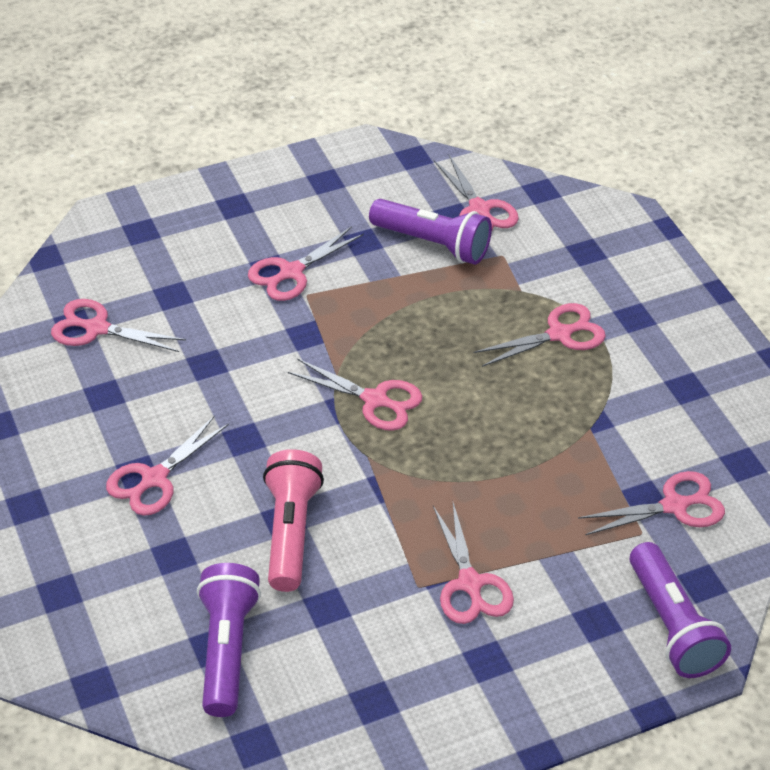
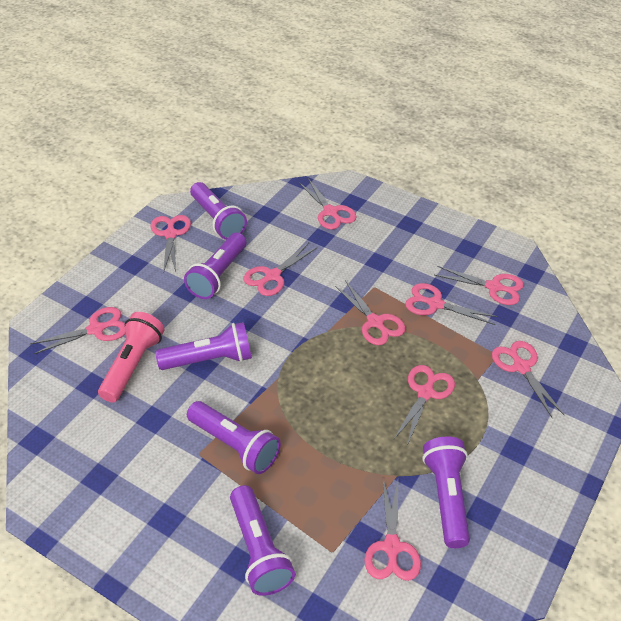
pink scissors: [51,299,186,352] [106,415,229,516] [248,226,364,301] [288,358,422,431] [433,503,514,624] [434,155,519,230] [474,303,606,367] [578,471,725,535] = 8 -> [30,307,126,355] [151,215,191,274] [243,243,318,296] [299,178,357,230] [335,280,406,345] [364,479,421,581] [394,365,455,445] [405,283,498,325] [434,266,524,305] [492,341,564,419] = 10
purple flashlight: [197,563,261,717] [369,199,492,265] [630,542,731,678] = 3 -> [155,322,252,370] [184,233,246,299] [187,401,281,474] [190,182,247,240] [230,485,295,596] [422,436,470,548] = 6

